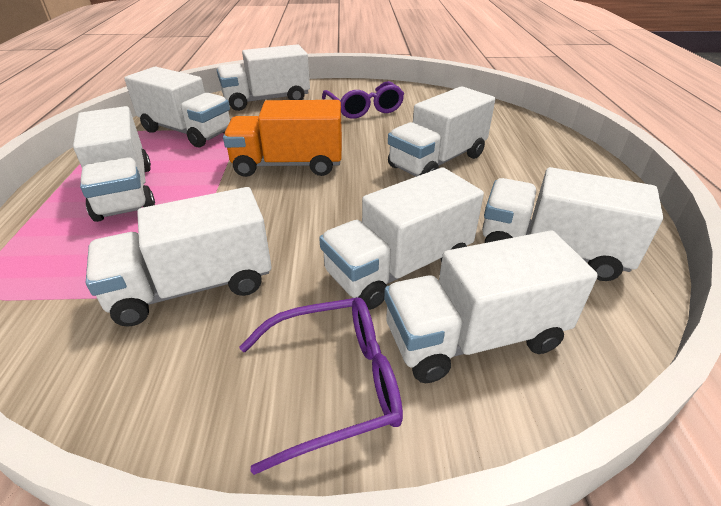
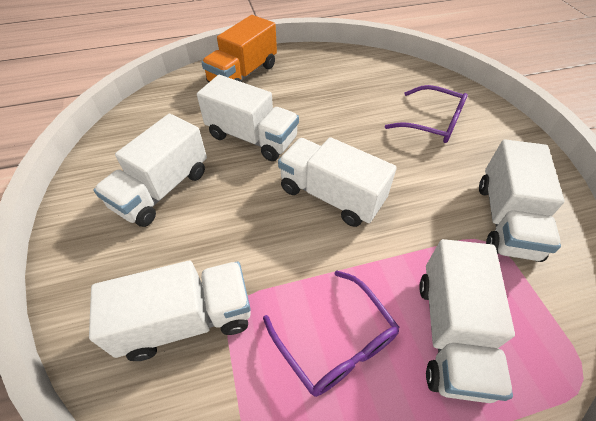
white truck: [73,106,155,222] [86,187,272,327] [124,67,230,147] [217,44,310,111] [319,167,484,310] [384,230,598,383] [388,86,495,177] [482,167,663,281] = 8 -> [89,261,251,361] [93,114,207,227] [197,75,299,161] [278,137,397,227] [419,239,515,403] [479,139,564,262] = 6

